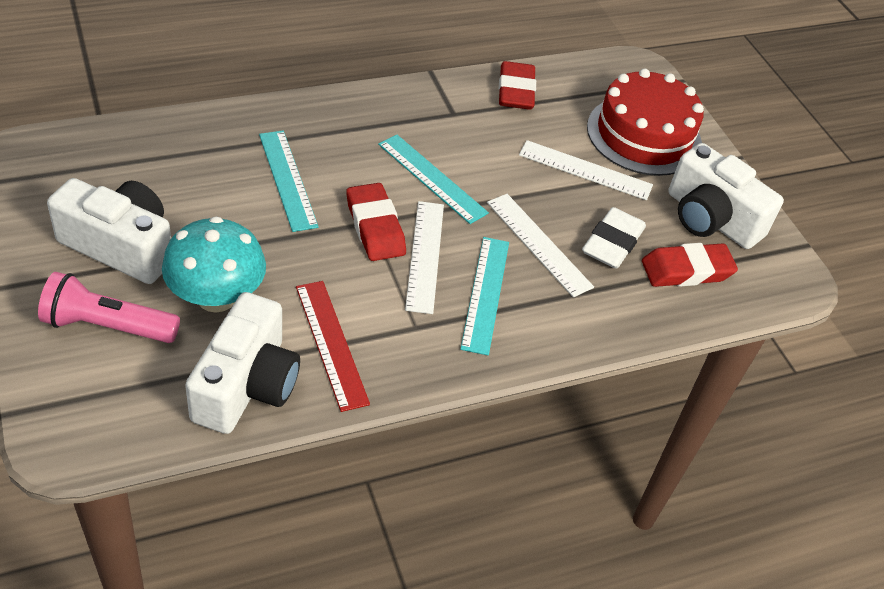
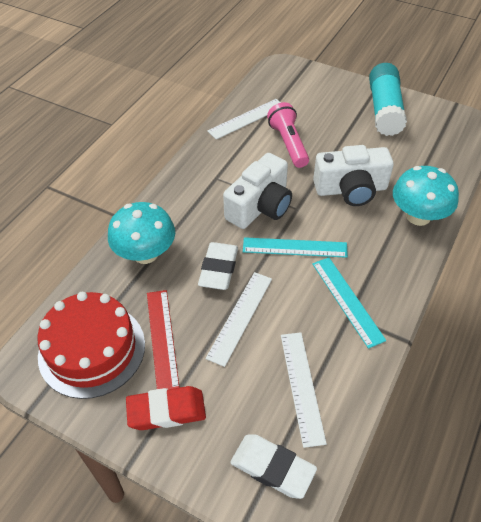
red eraser: [346,183,406,261] [499,61,536,110] [642,243,738,287] = 3 -> [126,386,206,430] = 1
turquoise glue stick: none = 0 -> [369,63,407,136] = 1
turquoise mushroom: [162,216,266,313] = 1 -> [108,202,175,264] [393,166,459,226] = 2
turquoise ruler: [259,131,319,232] [378,135,489,224] [460,237,509,355] = 3 -> [243,237,348,258] [312,257,386,349] = 2
white camera: [47,178,171,284] [185,292,300,434] [668,143,784,249] = 3 -> [223,153,292,229] [313,145,394,206] = 2
white eraser: [582,207,646,269] = 1 -> [198,242,238,290] [230,434,317,499] = 2

